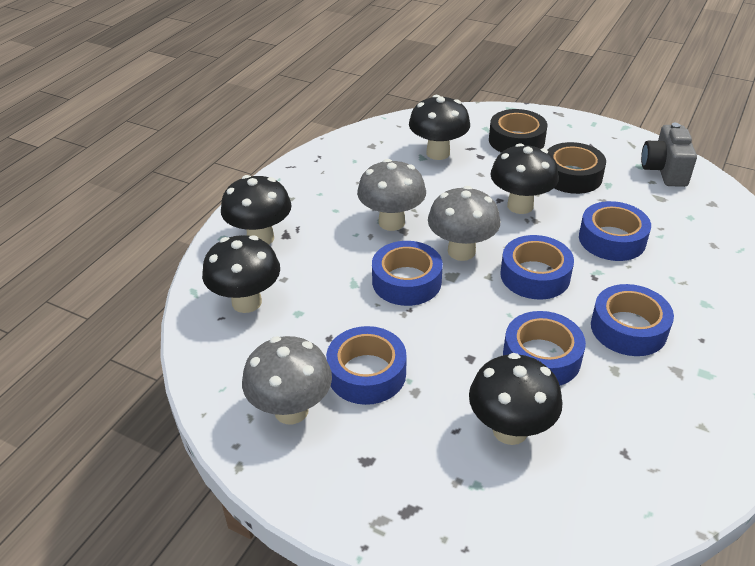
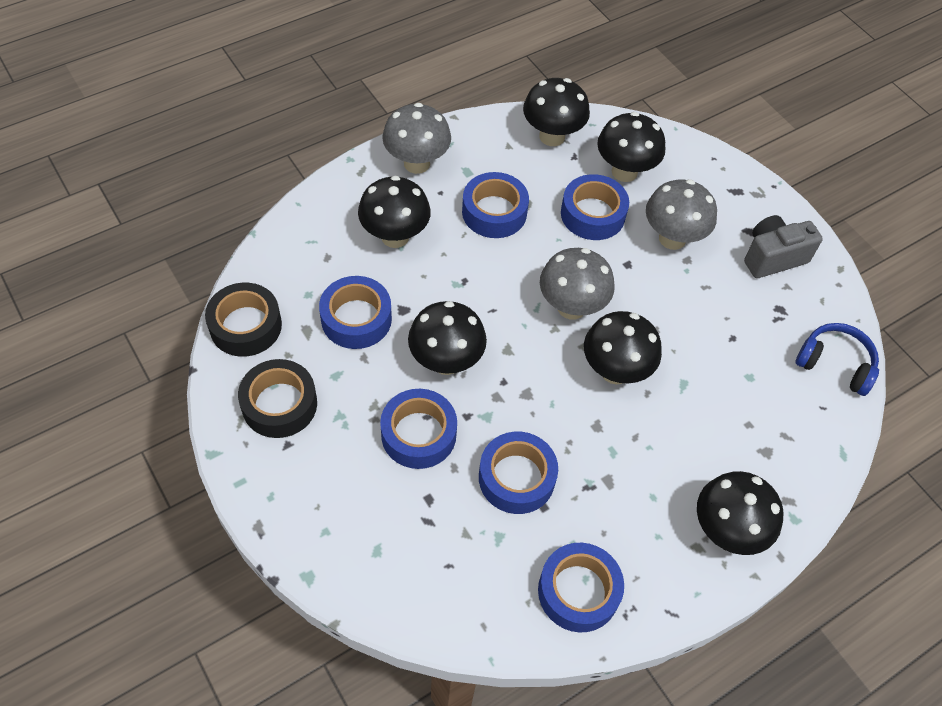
black mushroom: [202,235,280,313] [221,175,292,244] [409,95,470,160] [469,353,563,445] [491,143,559,214] = 5 -> [358,176,431,248] [408,301,487,375] [523,78,590,146] [584,311,662,384] [597,112,665,182] [697,471,783,555] = 6
blue headphones: none = 0 -> [795,323,879,396] = 1

